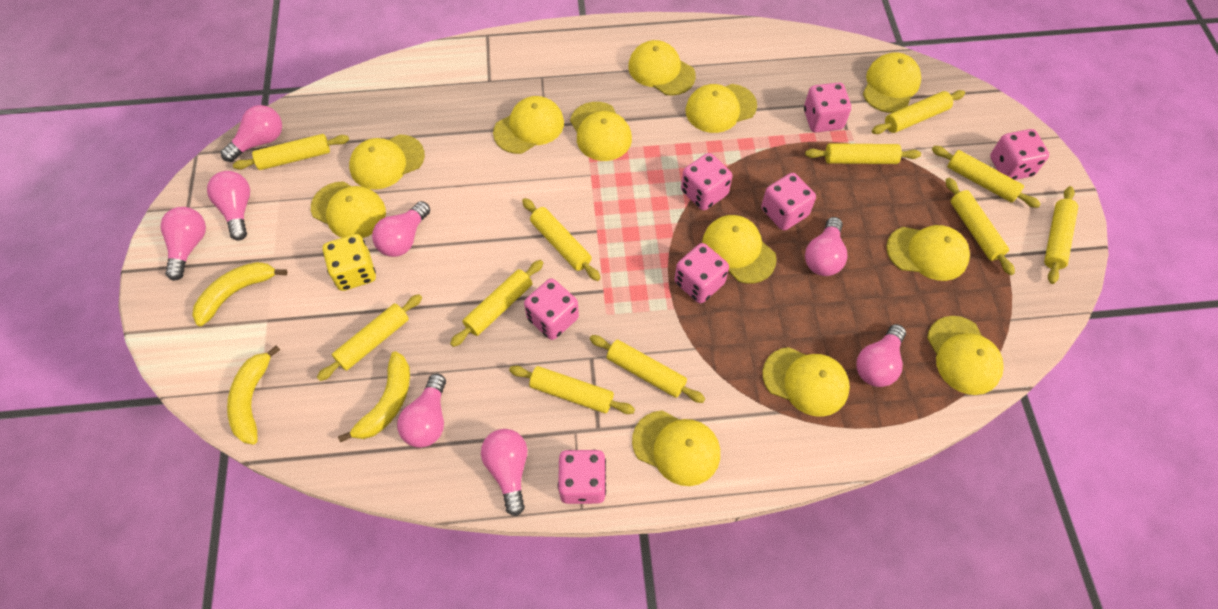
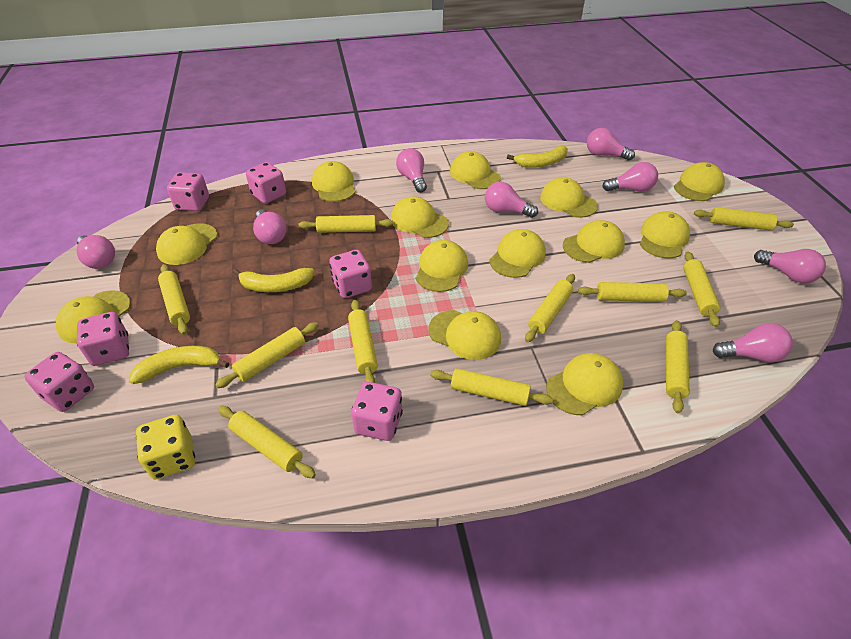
pink dice: [524,279,579,340] [558,450,606,504] [675,243,729,303] [681,153,732,210] [761,173,816,231] [804,82,851,133] [990,129,1049,180] = 7 -> [24,352,94,412] [77,312,129,366] [167,173,209,211] [246,162,286,203] [329,250,372,298] [351,382,403,441] = 6
yellow cap: [311,181,386,238] [349,134,425,189] [493,96,564,154] [570,102,632,161] [628,40,696,96] [632,410,720,486] [685,84,757,133] [702,215,777,284] [762,347,850,417] [863,52,921,113] [886,225,970,281] [927,316,1004,395] = 12 -> [56,290,131,343] [156,223,217,265] [312,161,355,202] [391,197,449,238] [416,240,468,292] [428,310,501,360] [450,151,501,189] [489,229,546,278] [540,177,598,218] [546,353,623,415] [563,220,625,263] [640,211,690,258] [674,162,725,201] = 13

